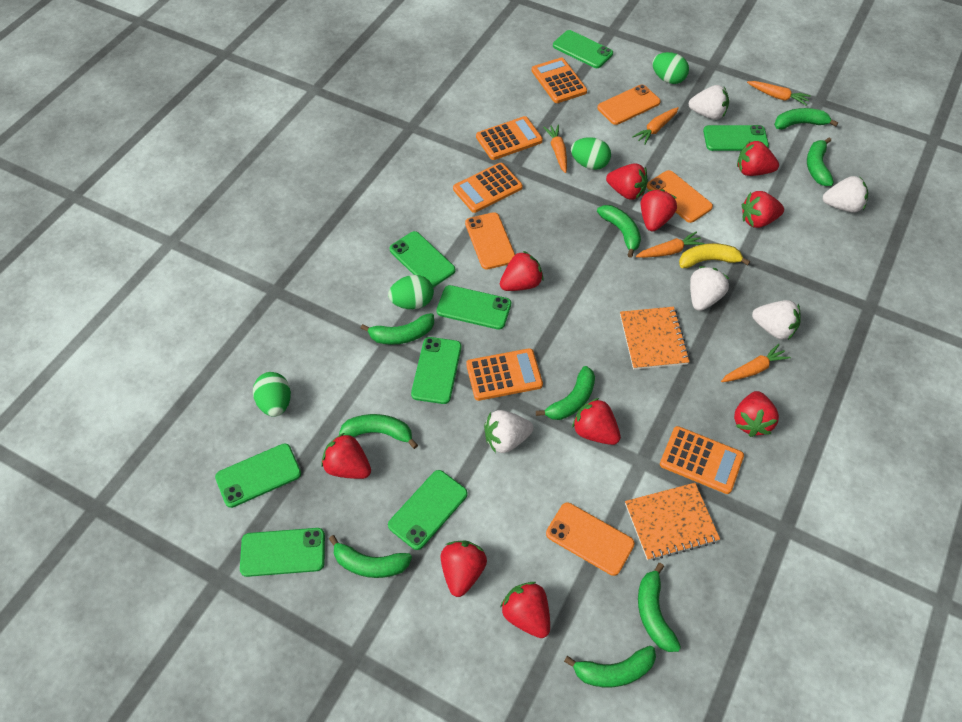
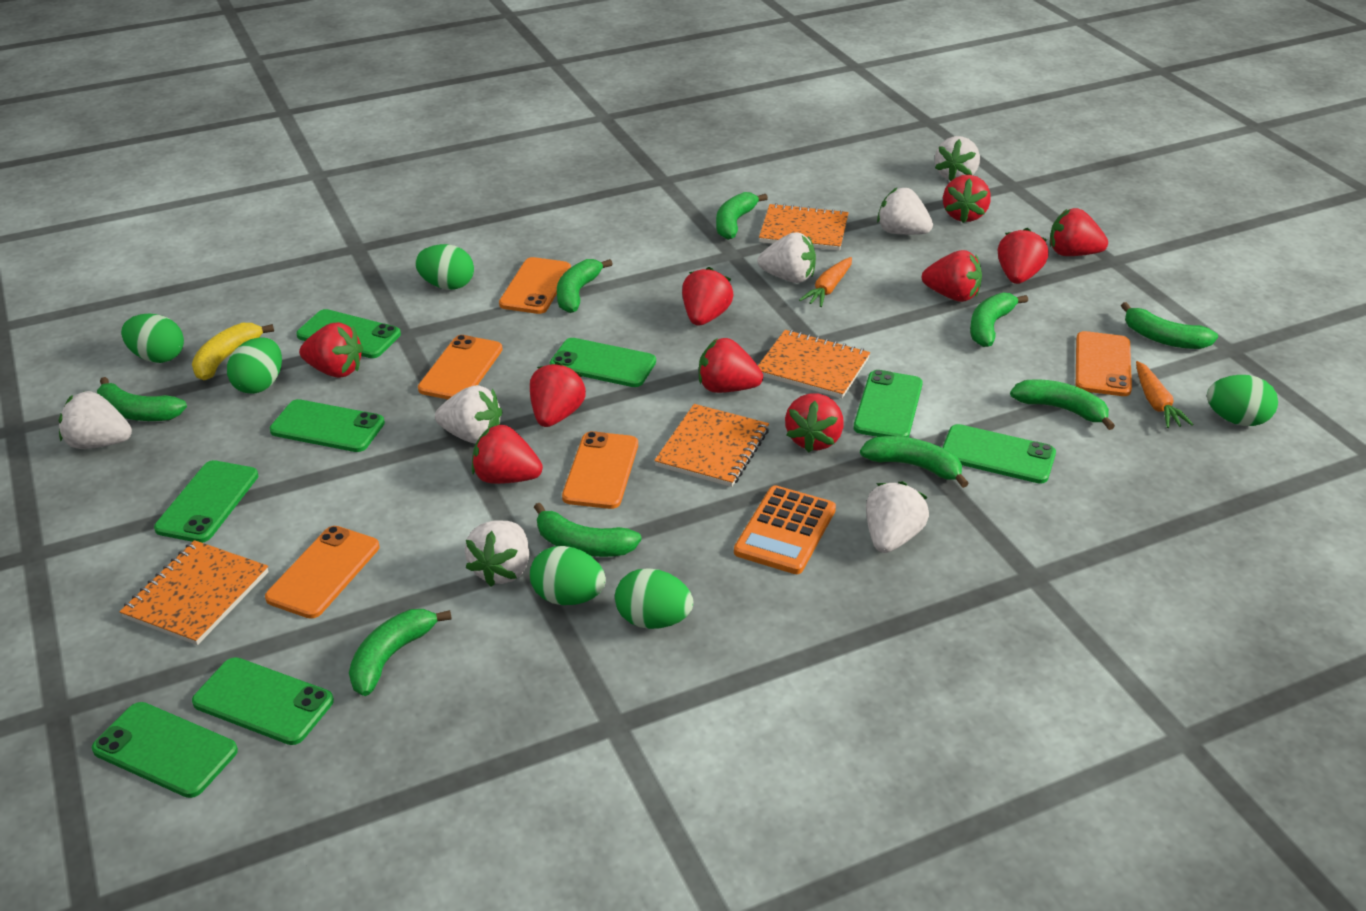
green egg: [253,372,291,417] [388,275,434,309] [571,137,611,170] [652,52,689,84] = 4 -> [121,313,184,363] [227,337,282,394] [415,244,474,290] [530,546,606,605] [615,568,693,629] [1207,375,1278,426] = 6
orange calculator: [453,163,523,213] [466,348,543,401] [476,116,543,160] [532,57,587,103] [660,426,744,494] = 5 -> [734,485,836,574] = 1
orange carrot: [543,124,567,173] [632,107,679,145] [636,231,705,258] [721,344,791,382] [747,81,811,106] = 5 -> [799,257,852,307] [1136,361,1193,428] = 2
orange notebook: [620,307,690,370] [625,483,720,561] = 2 -> [119,540,269,645] [654,404,769,487] [758,330,870,398] [759,203,849,251] = 4
orange phone: [465,212,515,270] [546,503,635,576] [597,85,661,125] [647,170,713,223] = 4 -> [265,526,379,619] [418,335,503,399] [499,257,571,314] [562,431,638,509] [1076,331,1132,396] = 5
white strawberry: [484,410,533,453] [689,85,729,120] [690,266,729,311] [752,300,801,340] [823,176,868,213] = 5 -> [59,391,132,449] [435,385,502,444] [465,520,529,587] [757,232,816,283] [866,481,929,553] [877,188,933,235] [935,136,980,181] = 7

